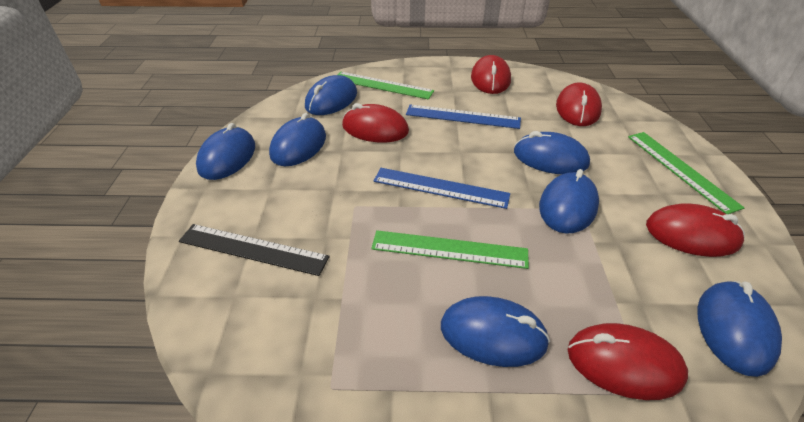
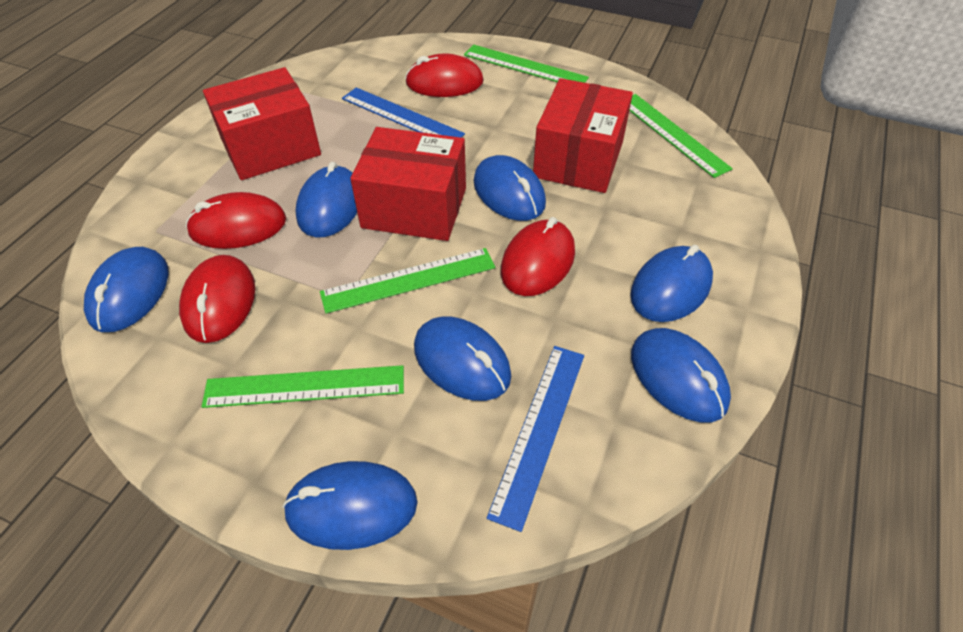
black ruler: [179,224,330,276] = 1 -> none = 0
green ruler: [337,72,434,99] [371,230,529,269] [628,132,744,214] = 3 -> [202,365,404,408] [320,248,496,314] [464,45,589,83] [629,94,733,178] = 4
red box: none = 0 -> [203,67,321,180] [350,127,466,241] [533,78,633,193] = 3
red mouse: [342,103,409,143] [471,55,511,94] [556,82,602,126] [568,323,688,400] [646,203,745,257] = 5 -> [179,255,255,343] [186,192,286,249] [405,53,484,97] [501,217,575,296] = 4

